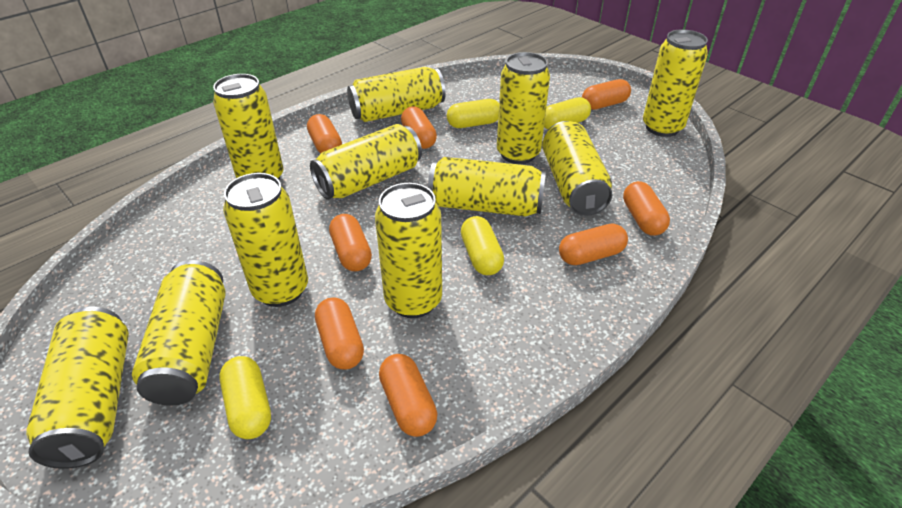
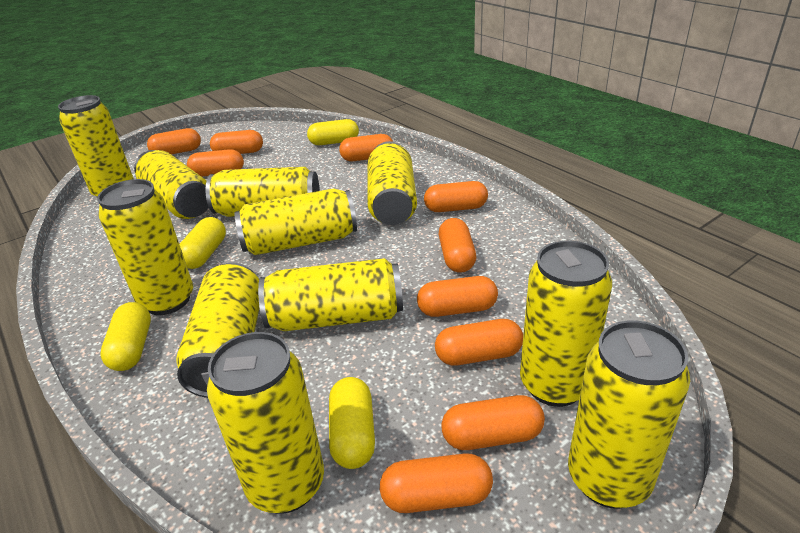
orange capsule: [307,114,342,154] [315,297,364,370] [329,214,372,271] [379,354,438,437] [401,106,437,149] [559,223,628,265] [582,79,631,110] [623,181,670,236] = 8 -> [147,128,201,154] [187,149,244,177] [210,130,263,154] [339,134,393,161] [380,453,493,513] [417,276,498,317] [424,181,488,212] [435,319,523,365] [439,218,476,273] [441,395,545,450] = 10

